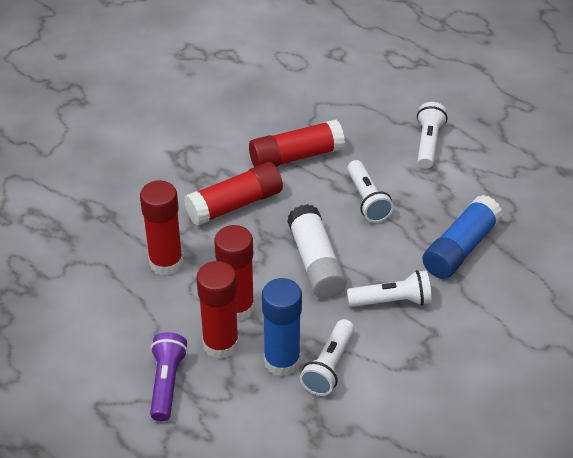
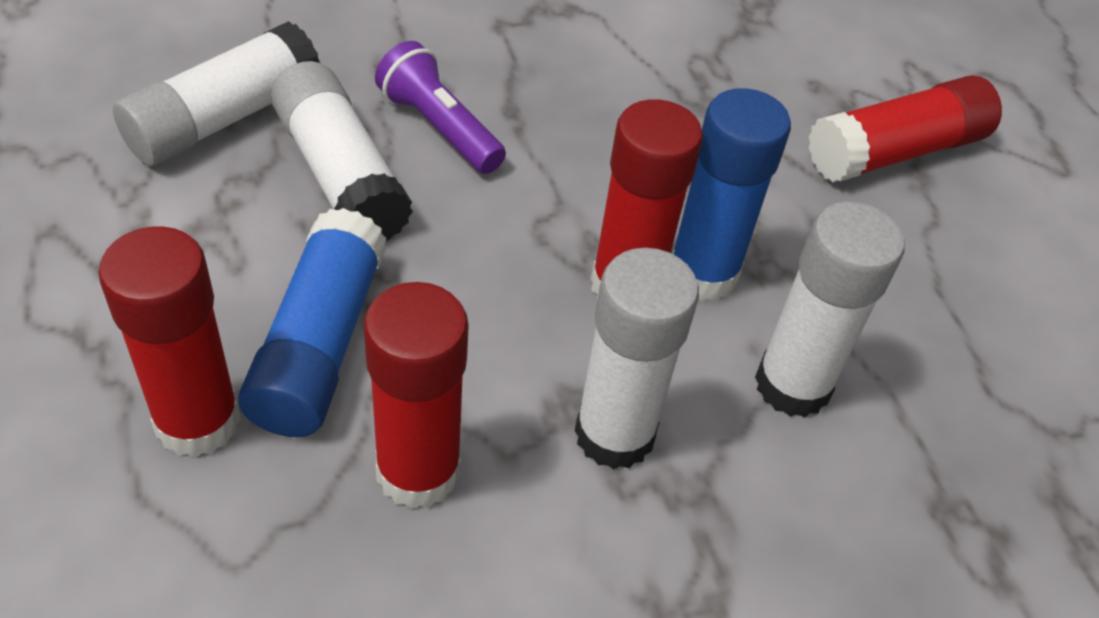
red glue stick: [140,181,183,276] [184,162,283,226] [196,261,239,359] [214,225,255,322] [249,119,345,167] = 5 -> [98,226,241,458] [363,282,469,509] [591,99,703,299] [809,75,1002,183] = 4
white flashlight: [300,319,355,396] [347,160,394,222] [347,270,432,307] [417,102,448,169] = 4 -> none = 0
white glue stick: [287,204,347,299] = 1 -> [113,21,320,166] [271,61,413,241] [575,248,699,469] [755,202,905,417] = 4

